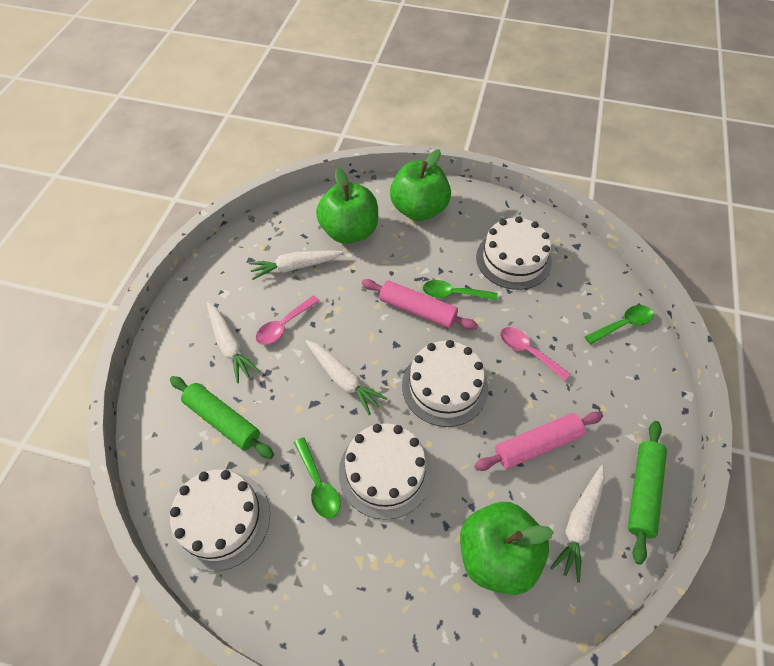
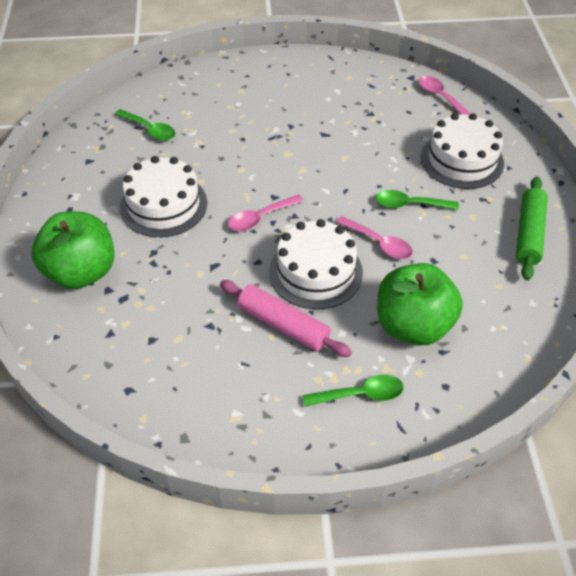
green apple: [316,168,378,244] [390,149,451,221] [460,502,553,595] = 3 -> [31,211,114,289] [377,263,463,345] = 2
green rolling pin: [170,376,274,459] [628,421,667,565] = 2 -> [516,176,548,280] = 1
pink rolling pin: [361,279,478,330] [474,412,603,471] = 2 -> [220,280,352,357] = 1
pink spoon: [256,295,320,345] [500,327,570,381] = 2 -> [228,194,304,231] [336,216,413,259] [419,76,471,115] = 3
white cake: [170,469,270,571] [339,423,432,520] [402,340,488,427] [476,216,552,290] = 4 -> [120,156,207,237] [269,219,363,309] [421,113,504,189] = 3
white carrot: [207,302,260,383] [249,250,344,280] [306,340,387,415] [550,465,605,583] = 4 -> none = 0

